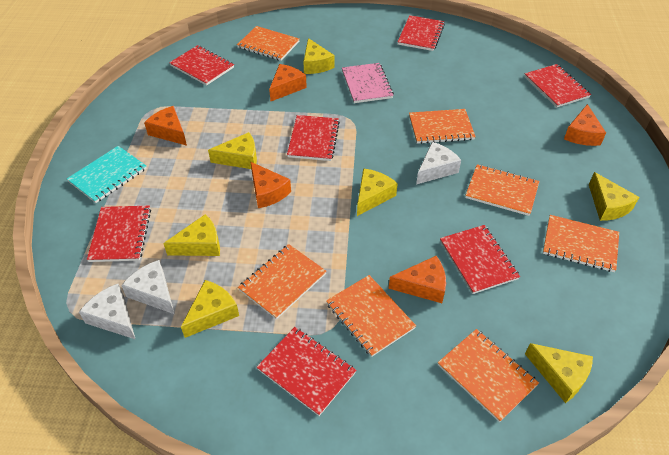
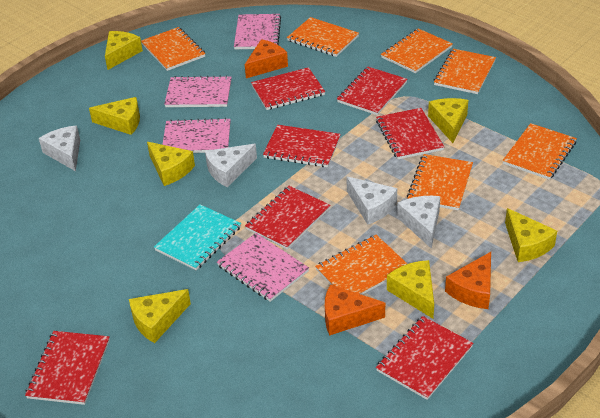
orange cheese: [144,106,187,146] [250,162,291,208] [269,64,307,101] [388,256,446,303] [564,104,606,146] = 5 -> [245,39,288,78] [325,284,385,336] [445,252,491,309] = 3
pink notebook: [342,63,394,103] = 1 -> [162,118,231,153] [164,76,231,107] [217,233,309,302] [234,14,281,49] = 4
white cheese: [79,284,135,339] [121,260,174,314] [416,142,461,184] = 3 -> [39,126,80,171] [205,144,257,187] [346,177,397,225] [397,196,440,249] = 4

